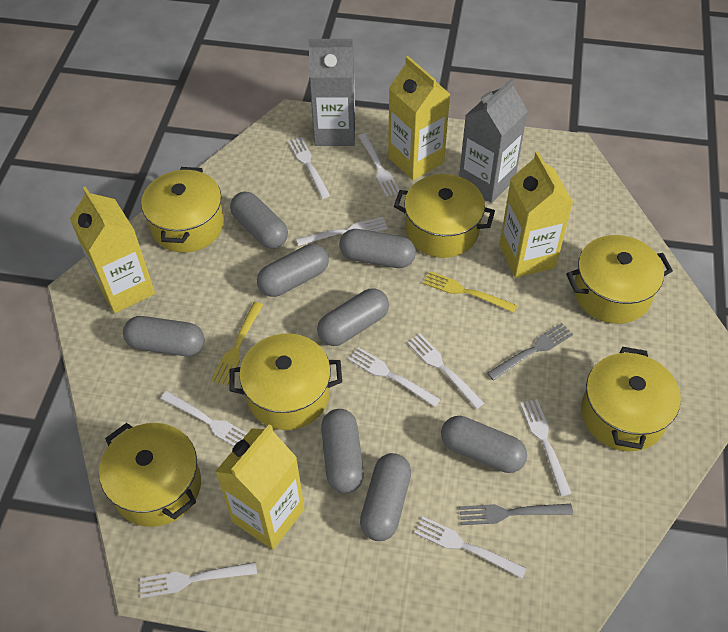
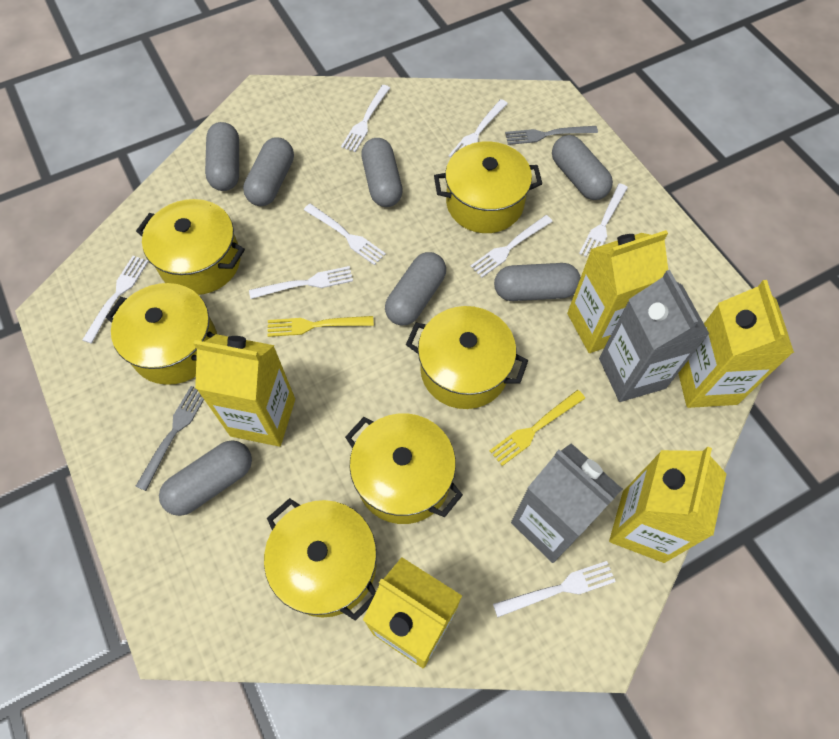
grey capsule: [123,316,204,356] [230,192,288,249] [257,244,329,297] [317,288,389,346] [321,409,364,493] [339,229,416,268] [360,453,411,541] [441,416,527,473] = 8 -> [159,440,252,516] [205,122,239,191] [243,137,294,206] [361,138,403,207] [385,252,446,326] [494,263,581,301] [552,135,613,200] = 7
white fork: [140,562,257,598] [160,391,247,446] [288,137,330,199] [296,217,388,246] [348,347,441,407] [358,133,399,197] [407,334,484,409] [415,517,527,579] [520,399,572,496] = 9 -> [82,256,149,344] [249,266,353,299] [304,204,386,265] [341,85,390,152] [449,99,508,157] [470,215,553,277] [493,561,616,617] [579,183,628,256] = 8
yellow carton: [70,186,155,313] [215,424,305,550] [388,56,450,180] [499,151,573,278] = 4 -> [193,334,295,447] [363,557,462,668] [567,230,668,353] [609,447,726,563] [678,280,794,408] = 5

